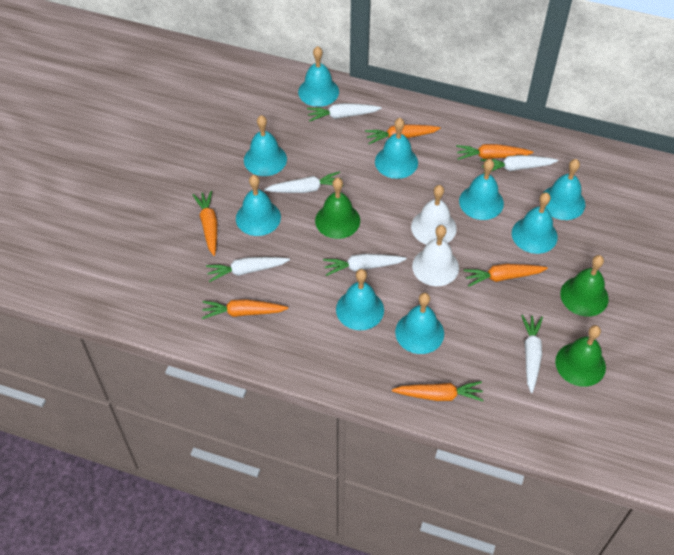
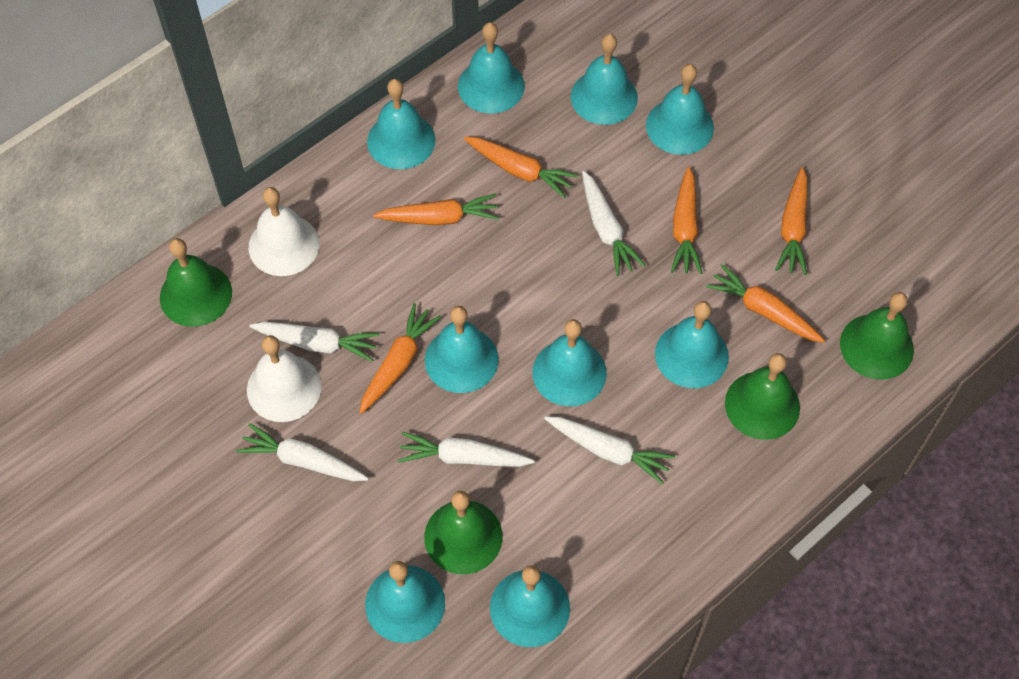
green bell: [315,178,360,239] [555,325,606,387] [560,255,609,316] = 3 -> [160,238,232,327] [424,491,503,574] [725,353,800,440] [840,292,914,380] = 4
white carrot: [206,257,290,282] [264,171,342,193] [307,103,382,122] [323,254,407,276] [480,155,558,174] [521,315,543,393] = 6 -> [236,423,369,481] [249,322,380,362] [398,432,535,467] [544,416,675,484] [582,171,646,276] = 5

